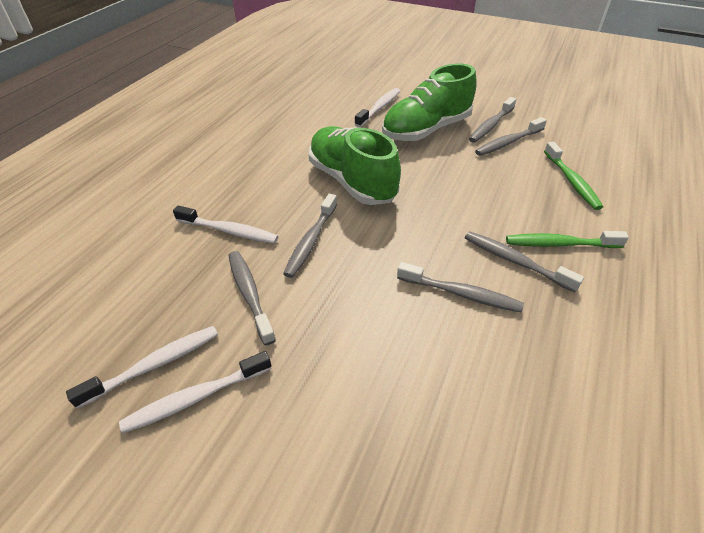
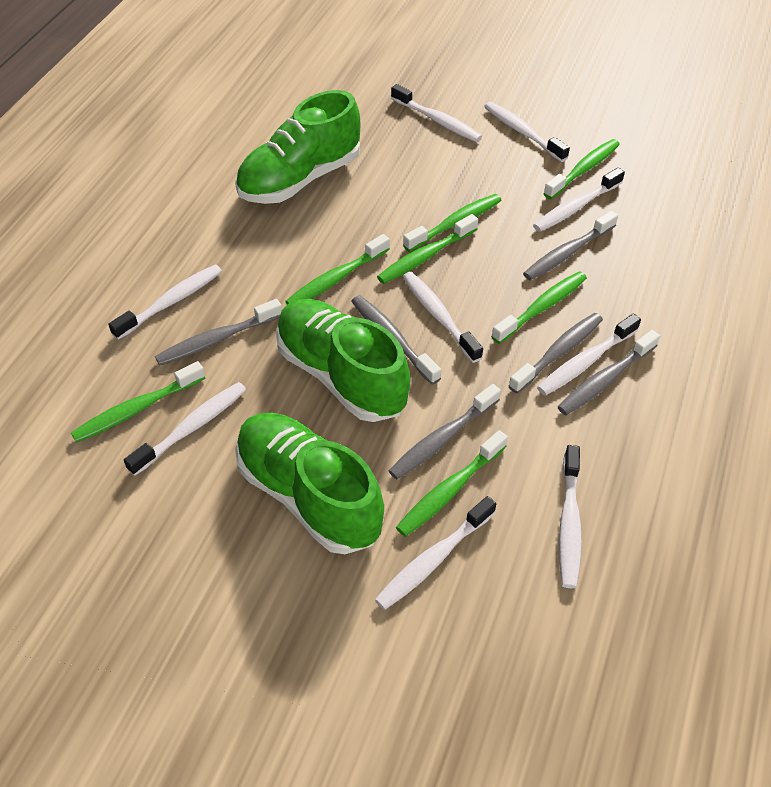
green shoe: [309,126,401,205] [382,63,477,141] = 2 -> [235,90,361,204] [235,413,384,554] [276,299,410,422] = 3
green toothbrush: [506,231,629,248] [544,142,603,210] = 2 -> [71,361,205,443] [285,234,390,304] [377,214,478,284] [396,430,508,537] [403,194,502,252] [491,271,587,344] [543,139,620,199] = 7
white toothbrush: [66,326,218,409] [119,351,272,434] [173,206,278,244] [355,88,400,127] = 4 -> [108,265,222,340] [124,382,246,476] [375,496,496,610] [391,84,482,142] [403,272,483,363] [484,102,570,162] [533,168,625,232] [537,314,641,395] [559,445,582,588] = 9

